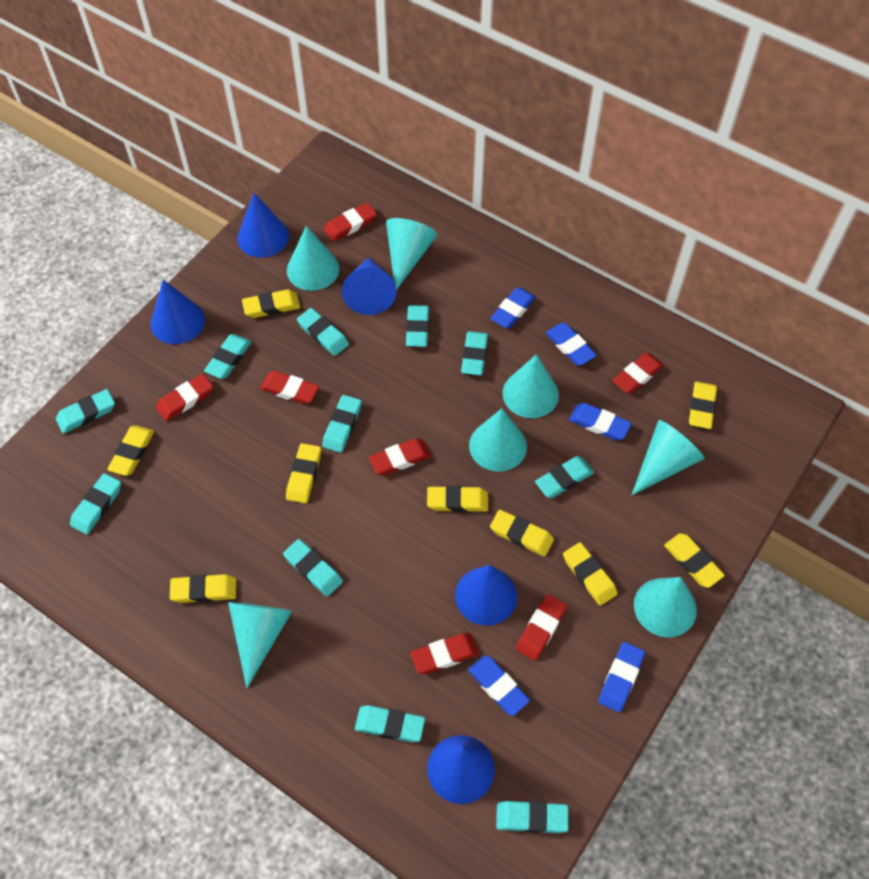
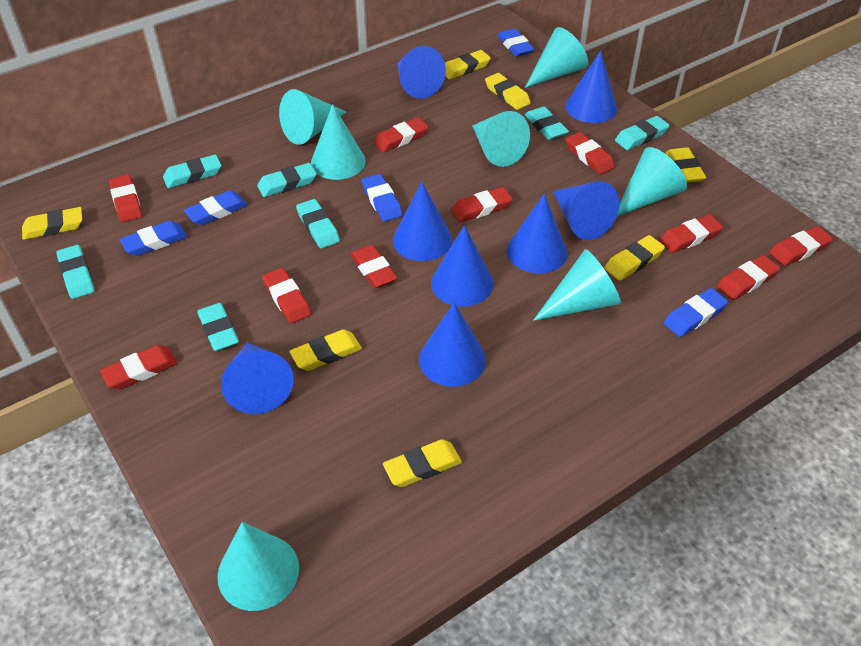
blue cone: [151,280,205,344] [237,193,289,258] [342,257,397,315] [427,735,495,804] [455,565,517,626] = 5 -> [221,342,294,414] [393,182,452,261] [397,46,446,98] [419,302,486,387] [431,225,493,307] [507,194,567,274] [553,181,619,240] [566,50,617,123] = 8
red eraser: [156,374,213,421] [260,371,319,404] [324,203,377,242] [369,438,431,476] [410,633,479,674] [516,594,567,661] [613,353,664,394] = 7 -> [100,345,178,389] [109,175,142,222] [262,268,311,324] [350,245,398,288] [373,118,428,153] [451,187,512,222] [566,132,615,175] [660,215,723,253] [717,255,780,300] [769,226,833,266] = 10
turquoise eraser: [56,389,115,434] [70,473,121,534] [204,334,252,379] [283,539,343,597] [297,308,349,356] [322,395,362,453] [355,705,425,742] [406,305,429,347] [461,331,488,375] [496,801,568,833] [535,456,594,498] = 11 -> [56,245,95,299] [163,154,222,188] [197,303,239,351] [257,163,317,197] [296,199,340,248] [525,107,569,140] [615,116,670,150] = 7
yellow eraser: [107,425,154,476] [170,574,236,603] [242,289,300,318] [286,443,321,503] [427,486,488,512] [490,510,554,557] [563,542,617,606] [664,533,725,588] [689,381,717,429] = 9 -> [22,207,82,240] [289,329,362,371] [383,439,462,487] [445,50,491,80] [485,73,531,110] [604,235,665,281] [666,147,706,183] = 7

